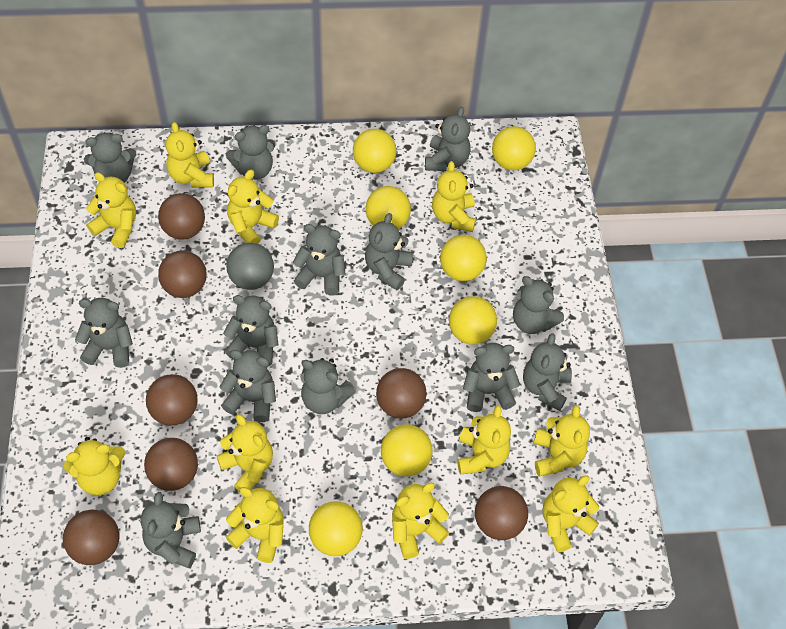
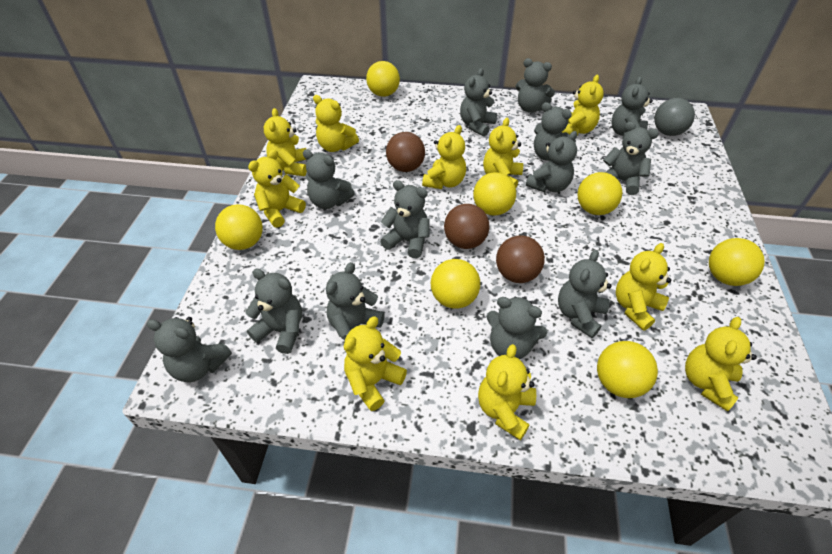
brown ball: [63,509,120,565] [144,438,198,491] [146,374,198,425] [158,193,205,239] [158,251,207,298] [376,368,426,418] [475,486,528,540] = 7 -> [386,132,425,172] [444,204,489,249] [496,236,545,283] = 3
yellow teddy bear: [63,437,125,495] [86,172,136,248] [166,122,214,188] [216,414,273,492] [226,487,284,563] [227,170,279,244] [392,483,450,559] [432,161,476,232] [457,405,511,475] [534,405,590,476] [543,475,599,552] = 11 -> [248,149,306,228] [264,108,307,176] [313,95,359,152] [344,316,407,411] [422,125,466,189] [478,344,536,440] [483,118,523,188] [562,75,604,136] [616,243,671,330] [685,317,757,411] = 10

